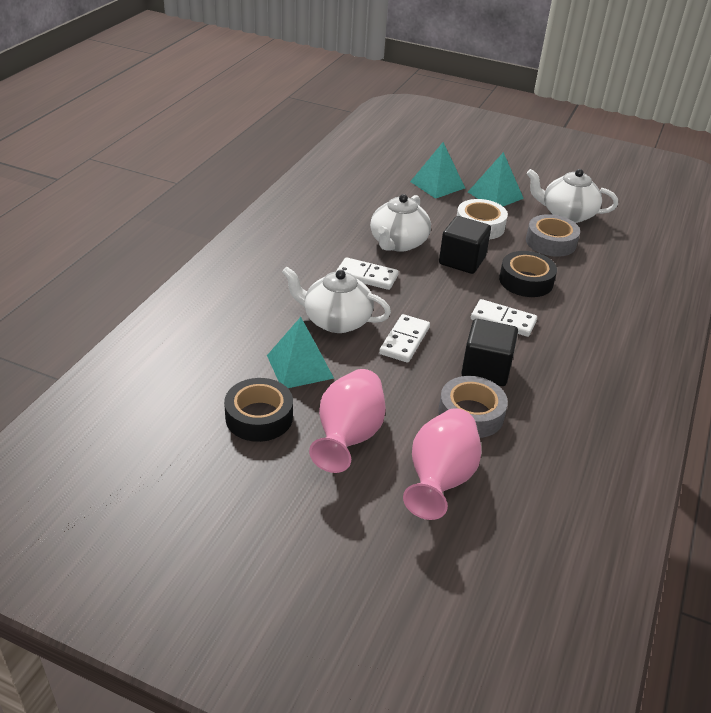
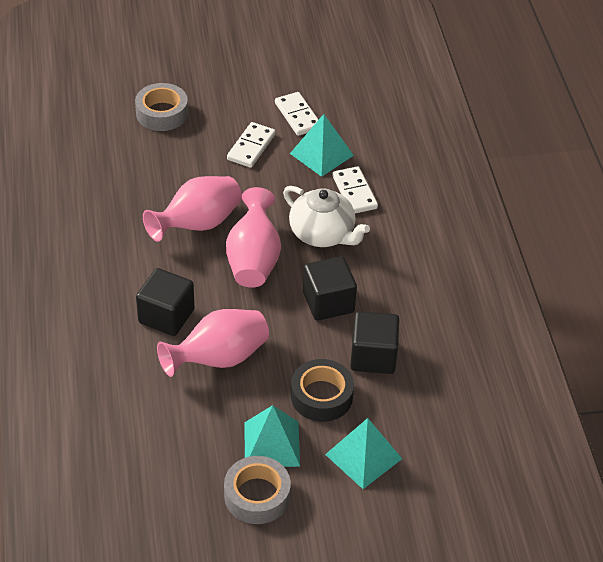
black cube: [439,216,491,274] [461,319,518,386] = 2 -> [136,268,195,336] [303,256,357,321] [350,311,400,374] = 3
black tape: [224,378,293,442] [499,251,557,297] = 2 -> [291,359,354,422] = 1
pink vase: [309,369,386,473] [403,408,481,520] = 2 -> [143,176,242,242] [157,309,269,377] [226,187,281,288] = 3
white tape: [457,199,508,240] = 1 -> none = 0
white teapot: [282,267,391,333] [370,194,431,252] [526,169,618,223] = 3 -> [283,186,370,247] = 1

